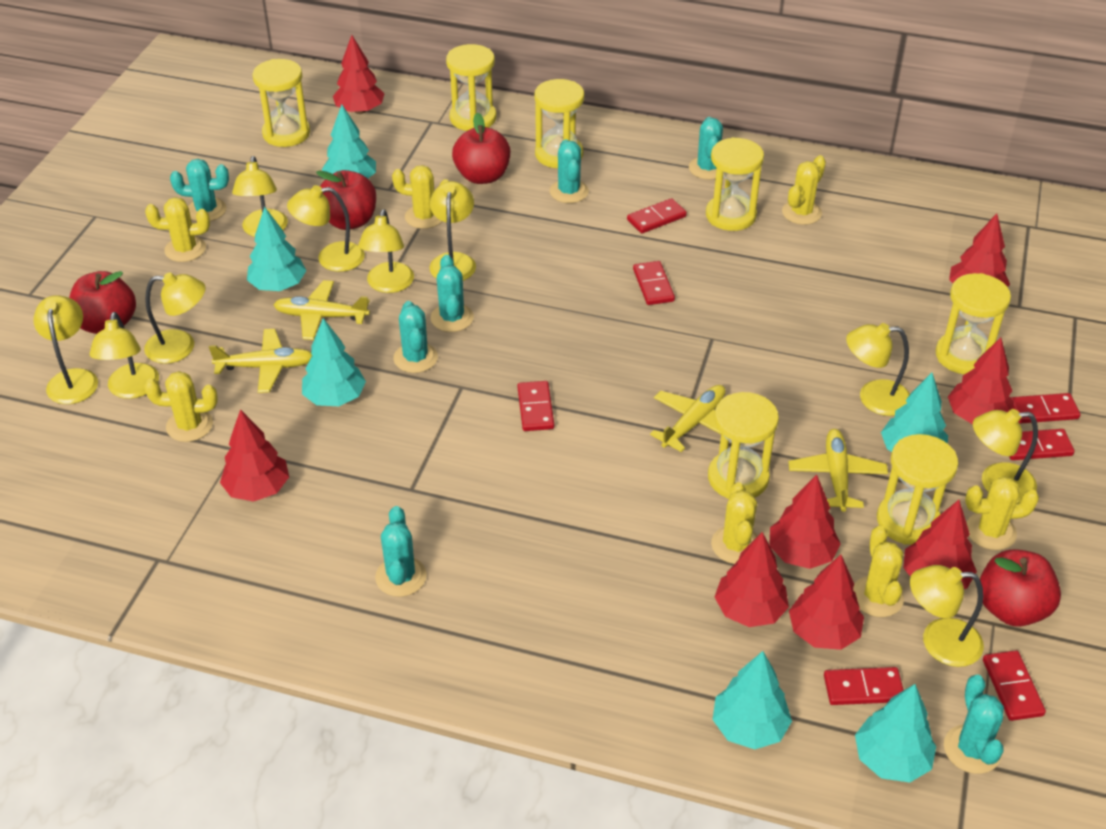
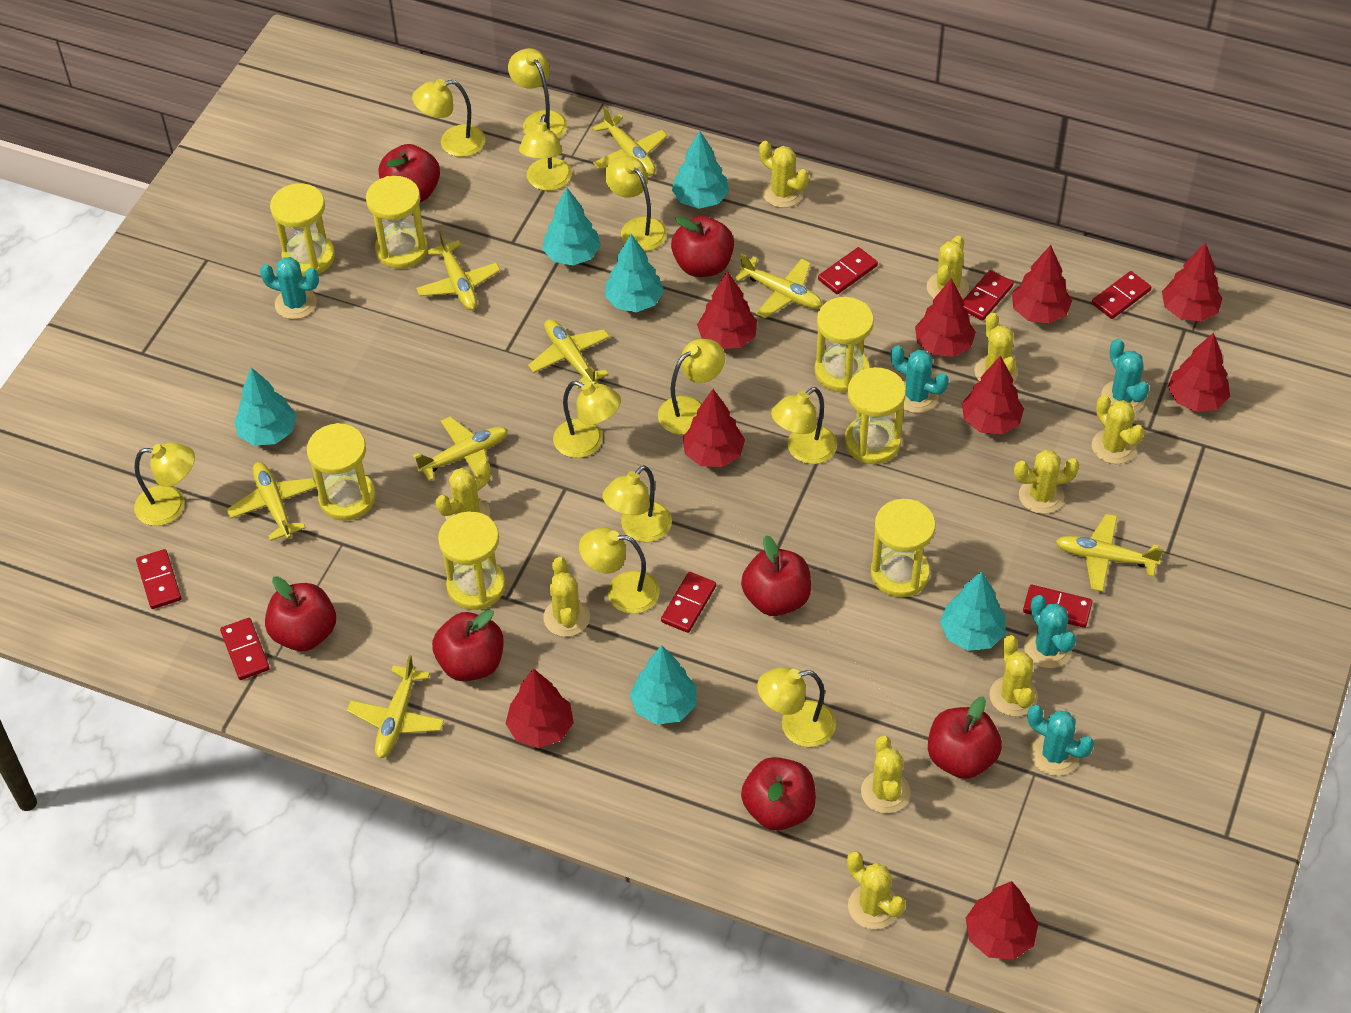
red apple: [69,271,136,334] [316,170,376,230] [452,112,510,184] [980,549,1061,627] = 4 -> [265,576,336,651] [379,144,440,202] [432,610,503,681] [671,216,734,277] [741,535,811,616] [741,757,816,831] [928,696,1002,779] = 7
red tree: [220,409,289,502] [333,35,385,114] [715,532,789,627] [769,475,841,569] [789,555,864,650] [903,500,977,589] [948,337,1014,425] [949,213,1010,287] = 8 -> [506,668,574,748] [683,389,745,467] [697,271,757,349] [915,278,976,357] [962,356,1024,434] [966,881,1038,960] [1012,245,1072,324] [1162,243,1222,322] [1168,333,1230,412] = 9
turquoise cactus: [170,159,229,221] [375,506,427,597] [393,301,438,373] [431,255,474,332] [550,139,589,203] [689,117,723,180] [944,675,1004,774] = 7 -> [260,257,319,319] [891,345,949,413] [1024,595,1076,668] [1027,705,1094,776] [1101,339,1149,412] = 5
yellow cactus: [144,371,218,442] [145,197,210,262] [392,165,449,229] [711,482,758,564] [782,155,826,225] [853,526,904,617] [965,476,1039,550] = 7 -> [436,460,491,520] [543,557,590,637] [759,141,809,208] [847,851,906,929] [861,736,911,813] [927,236,969,299] [974,313,1018,383] [990,635,1038,717] [1014,450,1079,514] [1092,395,1145,464] = 10
yellow lamp: [33,295,98,404] [89,312,159,399] [144,272,206,364] [232,156,288,237] [287,185,365,272] [358,209,414,293] [430,181,476,281] [846,323,910,416] [910,565,984,667] [973,409,1038,503] = 10 -> [134,443,195,526] [412,79,485,157] [508,48,567,139] [519,114,572,191] [553,381,621,458] [579,528,660,614] [602,465,672,542] [605,156,667,251] [658,339,725,435] [757,667,836,747] [771,387,837,464] = 11
yellow plane: [209,329,312,393] [273,280,370,340] [650,385,726,452] [788,429,888,512] = 4 -> [226,462,317,541] [347,655,444,758] [413,416,508,481] [416,231,501,310] [528,319,610,389] [593,106,668,176] [734,253,822,318] [1055,514,1164,592] = 8

